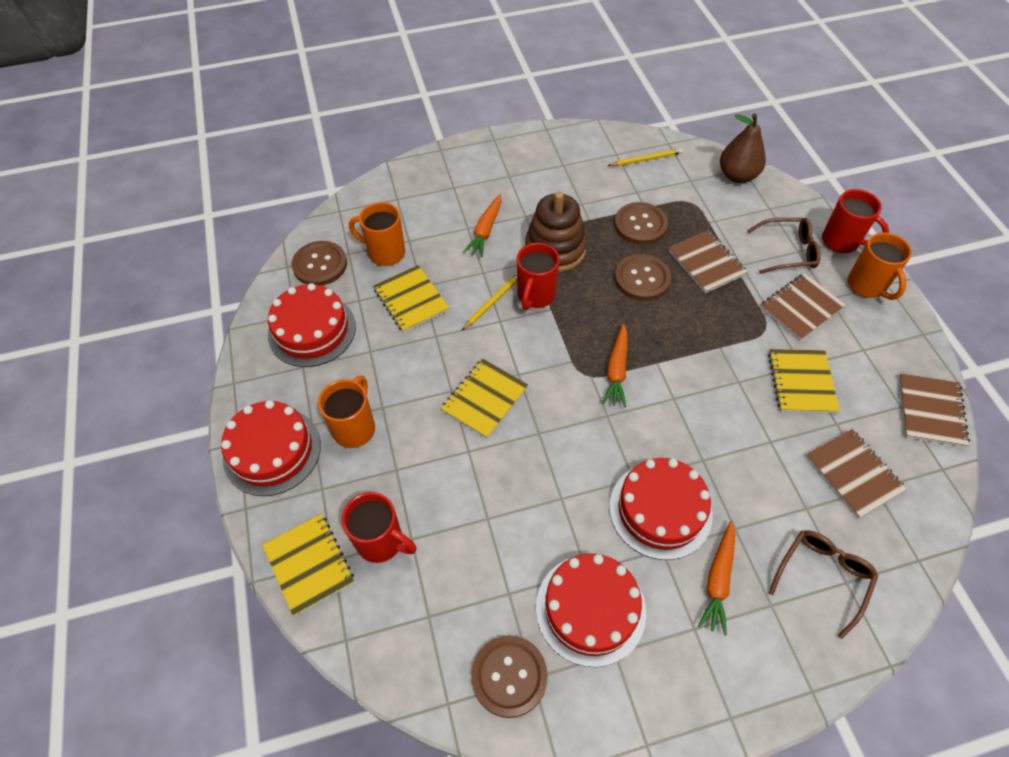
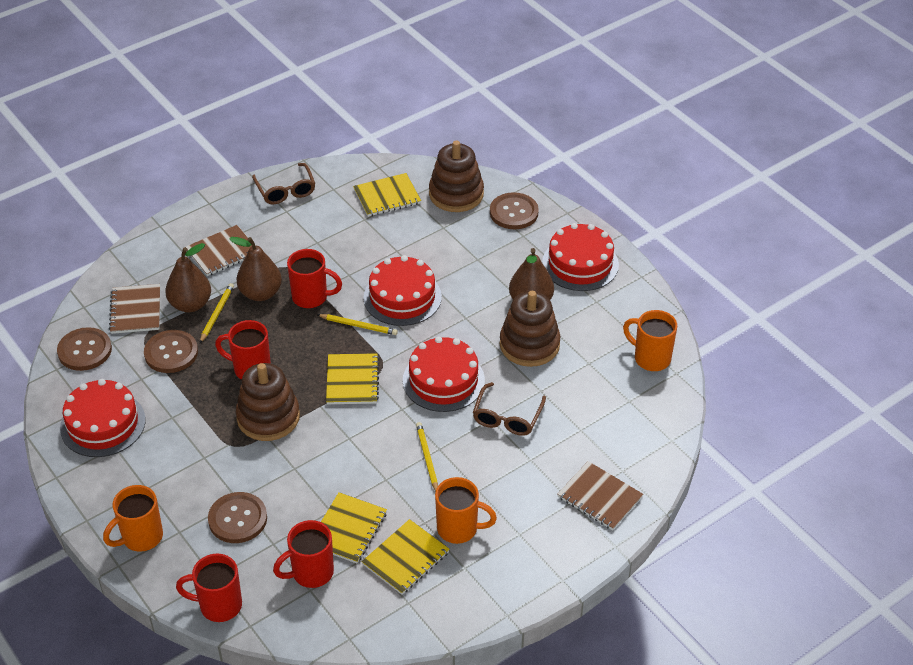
brown notebook: [668,230,747,293] [760,273,846,341] [806,429,907,519] [899,373,970,447] = 4 -> [109,284,160,334] [185,225,252,276] [558,461,643,530] = 3
brown pear: [720,113,766,183] = 1 -> [165,243,211,312] [229,237,282,301] [509,248,554,300] = 3
brown stacking toy: [525,192,587,272] = 1 -> [236,363,300,441] [429,140,484,212] [500,291,560,367] = 3
orange carrot: [463,194,502,257] [602,324,628,407] [698,521,735,635] = 3 -> none = 0
red mug: [342,492,417,563] [517,243,559,310] [822,189,889,253] = 3 -> [176,554,242,622] [215,320,271,380] [273,520,334,588] [287,249,342,308] = 4
yellow pencil: [462,273,517,330] [607,148,683,166] = 2 -> [200,283,234,343] [318,314,398,335] [416,422,438,491] = 3

